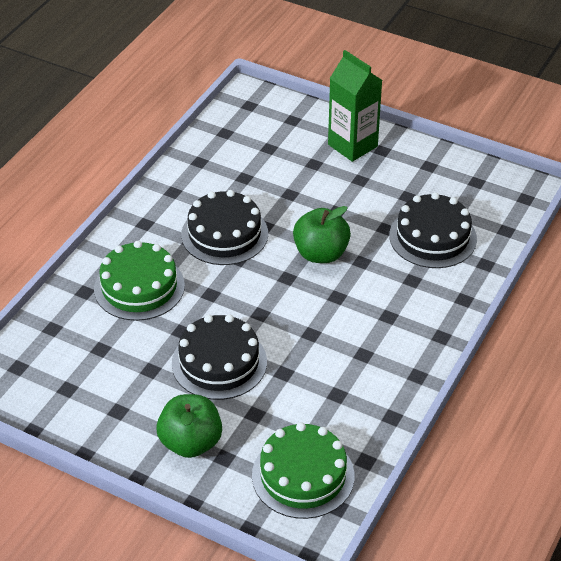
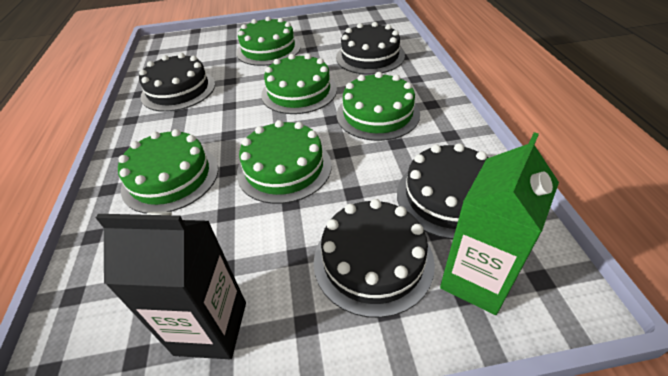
black cake: [172,314,267,400] [181,190,268,265] [389,192,477,268] = 3 -> [139,53,215,112] [313,199,435,318] [336,22,405,75] [397,143,488,239] = 4
black carton: none = 0 -> [96,212,246,359] = 1
green apple: [156,394,222,458] [293,206,351,263] = 2 -> none = 0
green cake: [94,241,185,321] [252,422,354,519] = 2 -> [118,129,218,214] [236,17,301,66] [237,120,332,204] [261,54,337,114] [337,72,420,141] = 5

